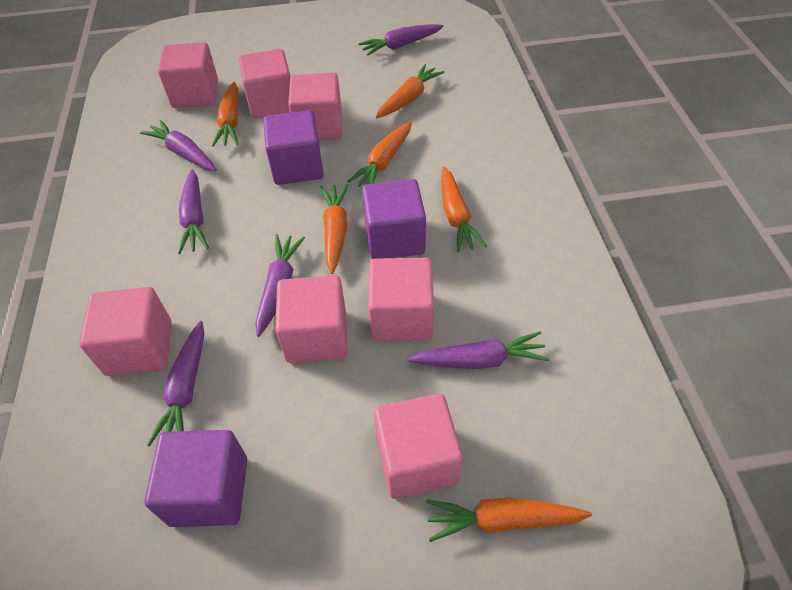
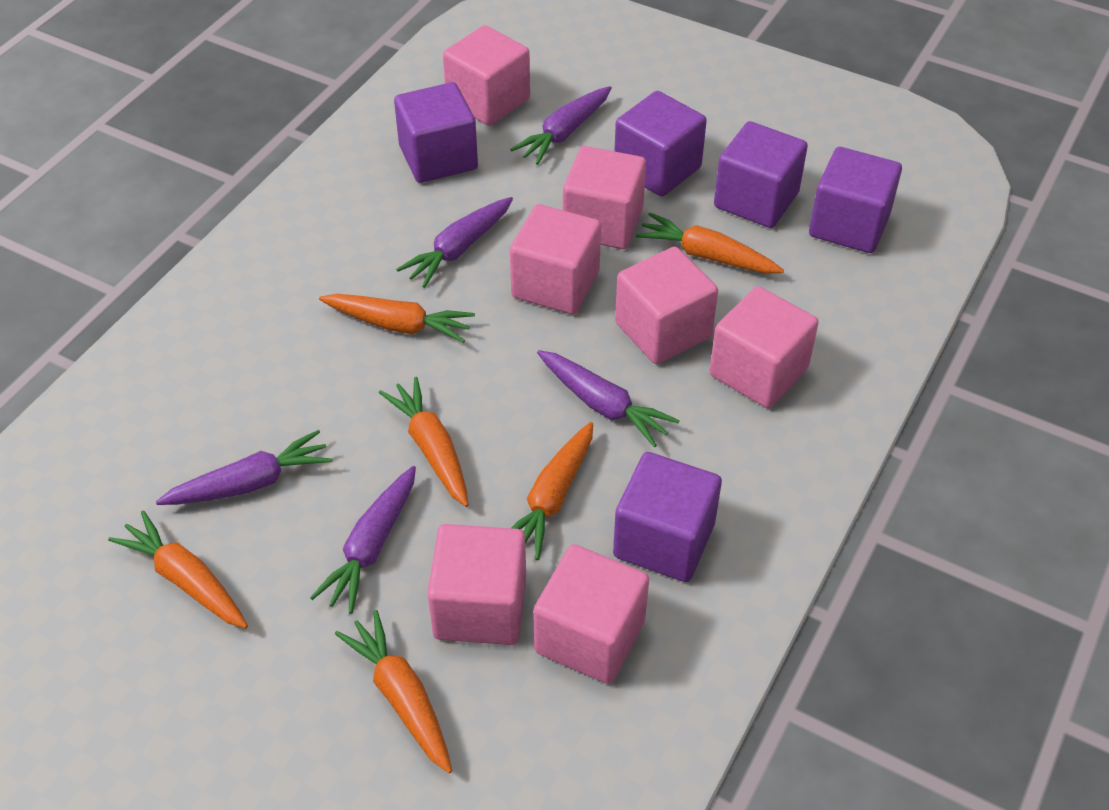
purple carrot: [140,120,217,171] [147,321,204,447] [178,170,209,254] [255,234,305,337] [358,24,443,56] [408,331,549,369] = 6 -> [156,430,332,505] [310,466,416,614] [396,197,513,288] [510,86,612,165] [537,350,680,448] = 5
purple cube: [144,430,247,527] [263,110,324,185] [362,179,426,259] = 3 -> [394,82,478,183] [613,452,722,582] [614,91,707,197] [714,121,808,228] [809,147,902,253] = 5

